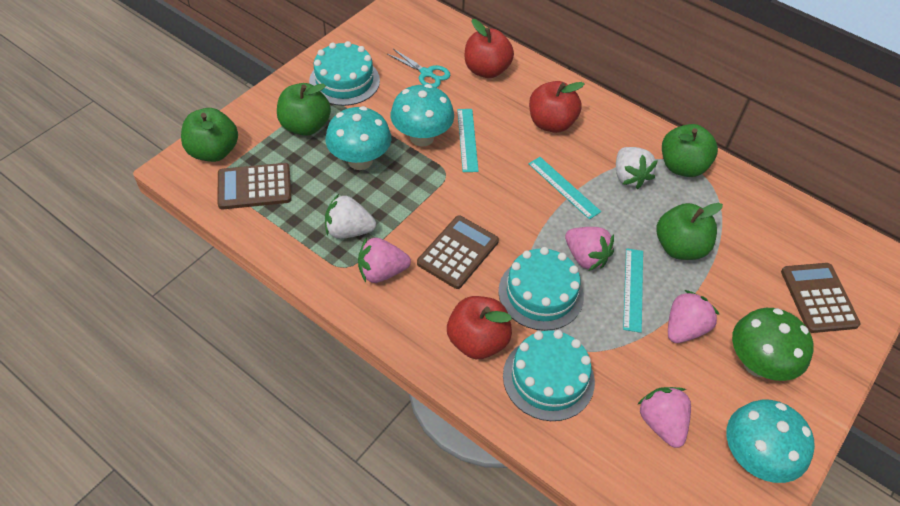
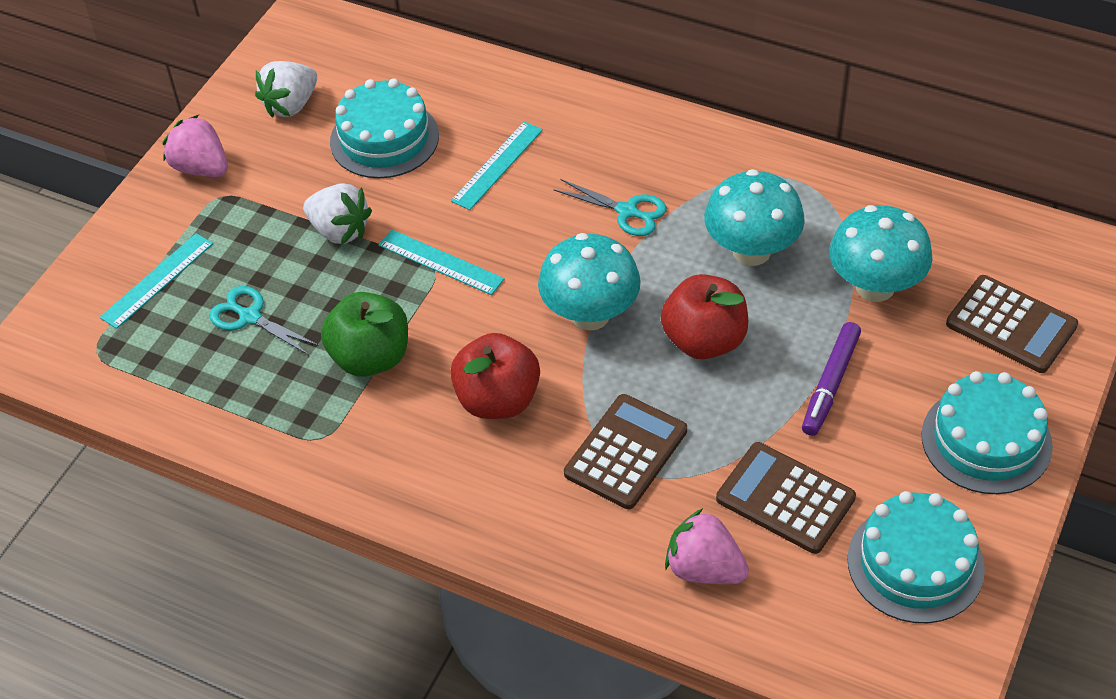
green apple: [181,108,238,162] [277,83,331,136] [657,203,723,260] [662,124,718,177] = 4 -> [321,292,408,377] = 1
green mushroom: [732,308,814,381] = 1 -> none = 0
pink strawberry: [358,237,411,283] [565,227,614,271] [638,387,691,448] [668,290,720,343] = 4 -> [163,115,228,177] [665,508,749,584] = 2
purple marker: none = 0 -> [802,322,861,436] = 1
red apple: [447,296,512,359] [465,19,514,78] [529,81,585,133] = 3 -> [450,333,540,419] [661,274,748,359] = 2
turquoise scissors: [388,49,450,88] = 1 -> [209,286,319,355] [554,179,667,236] = 2

